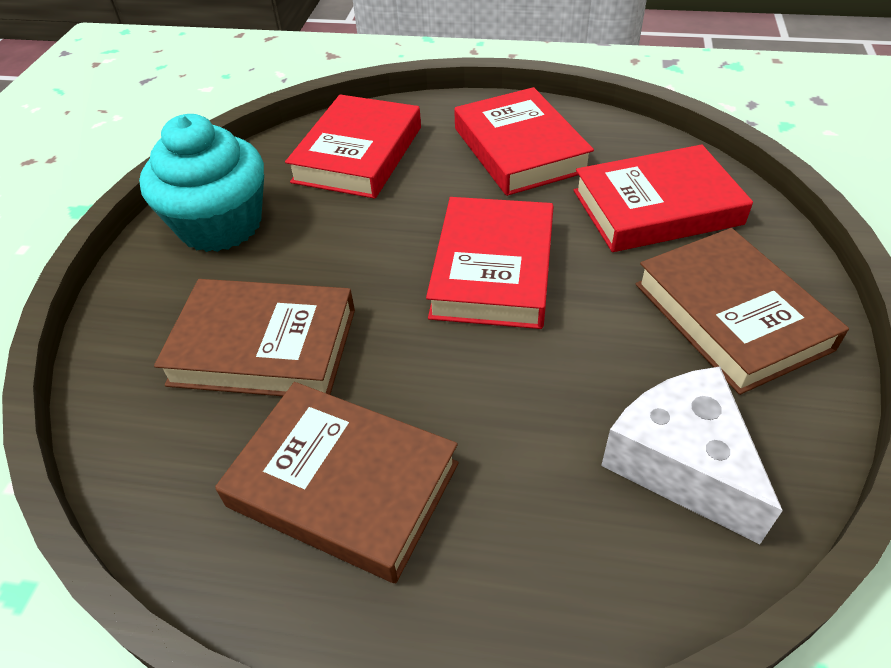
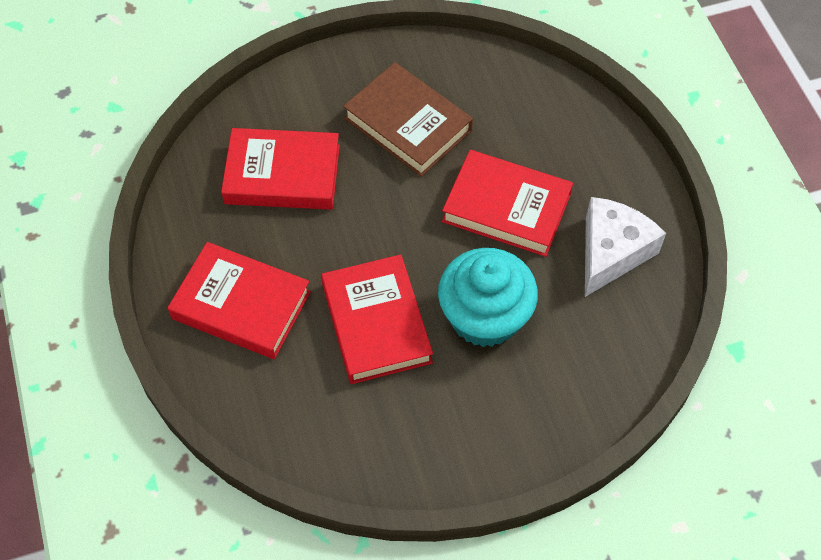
brown book: [154,279,355,396] [215,382,459,583] [636,228,849,395] = 3 -> [343,62,473,177] = 1

